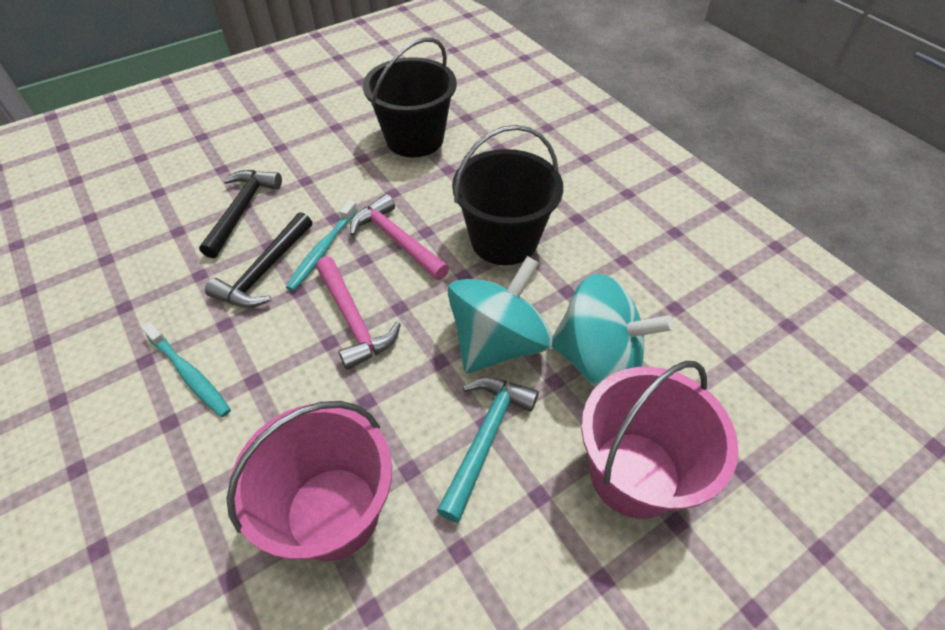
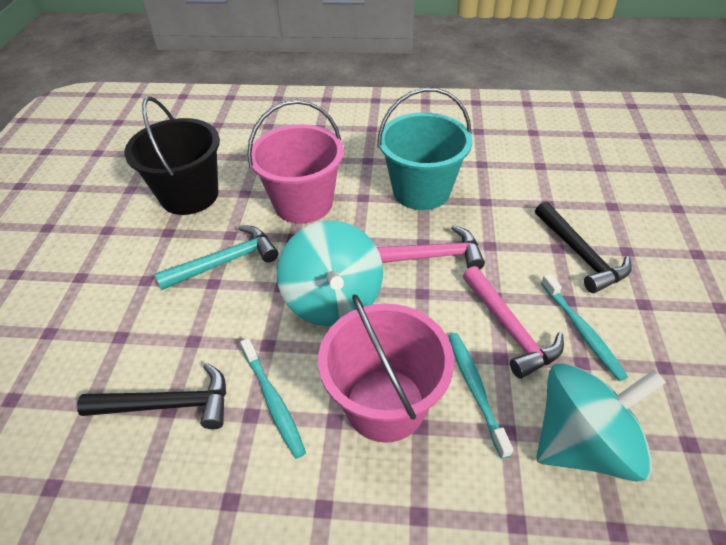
black bucket: [363,37,457,158] [452,125,563,265] = 2 -> [124,96,220,215] = 1
turquoise bucket: none = 0 -> [377,88,473,210] = 1
turquoise toothbrush: [141,322,231,417] [286,200,358,291] = 2 -> [240,338,306,459] [448,333,513,459] [541,273,628,381] = 3

